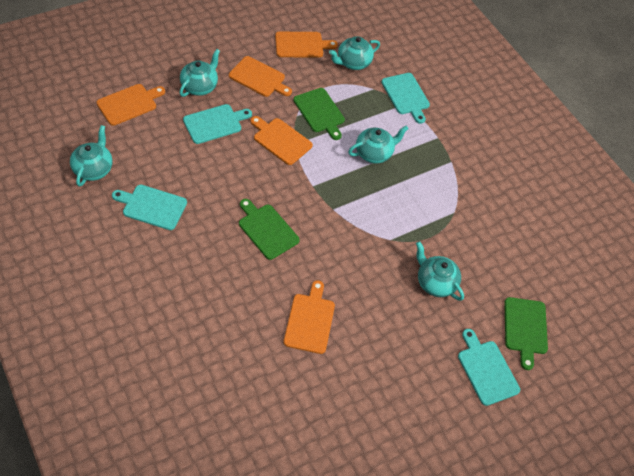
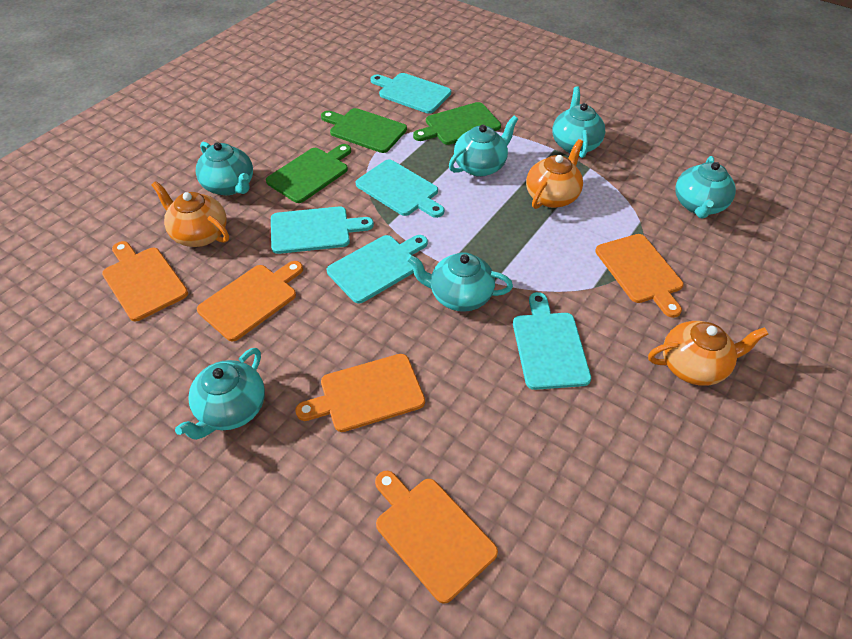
orange teapot: none = 0 -> [152,181,229,247] [526,139,583,209] [648,321,768,386] = 3
turquoise cutting board: [112,185,187,230] [183,104,252,144] [381,73,430,124] [458,329,520,406] = 4 -> [271,207,374,254] [327,235,428,304] [356,159,444,218] [371,73,451,114] [513,292,591,390] = 5
turquoise teapot: [70,125,113,187] [179,49,220,97] [329,36,380,70] [348,126,409,164] [416,241,464,301] = 5 -> [175,348,265,440] [196,142,253,195] [407,252,513,312] [449,116,518,177] [553,87,605,158] [675,156,736,219] = 6

